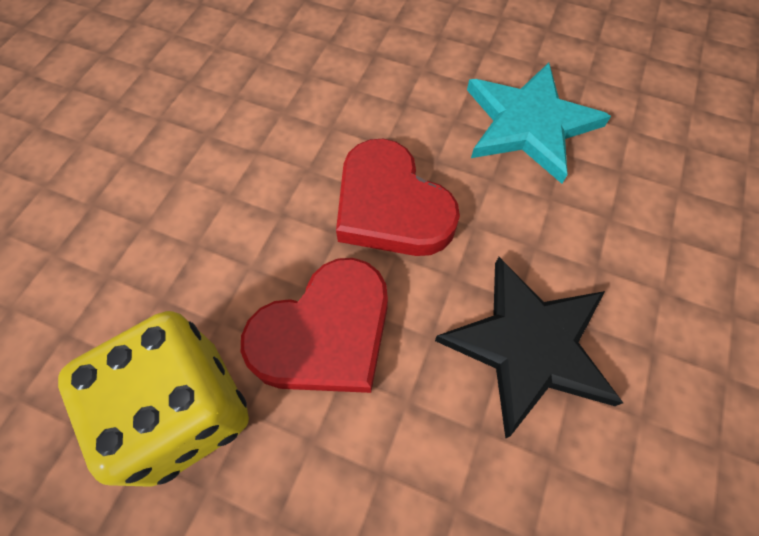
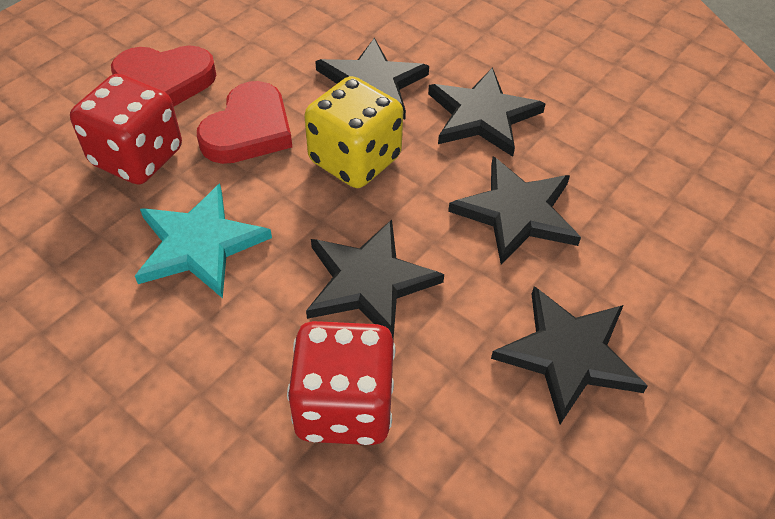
black star: [435,257,623,439] = 1 -> [306,220,444,339] [315,38,429,119] [428,67,546,157] [448,156,581,264] [491,286,648,424] = 5
red dice: none = 0 -> [70,74,182,185] [287,321,396,445] = 2

